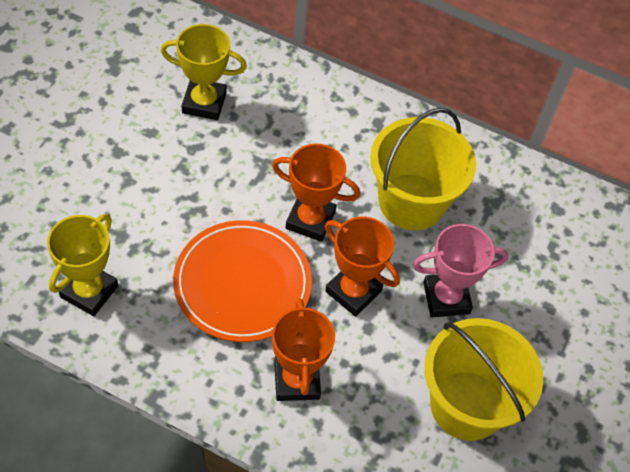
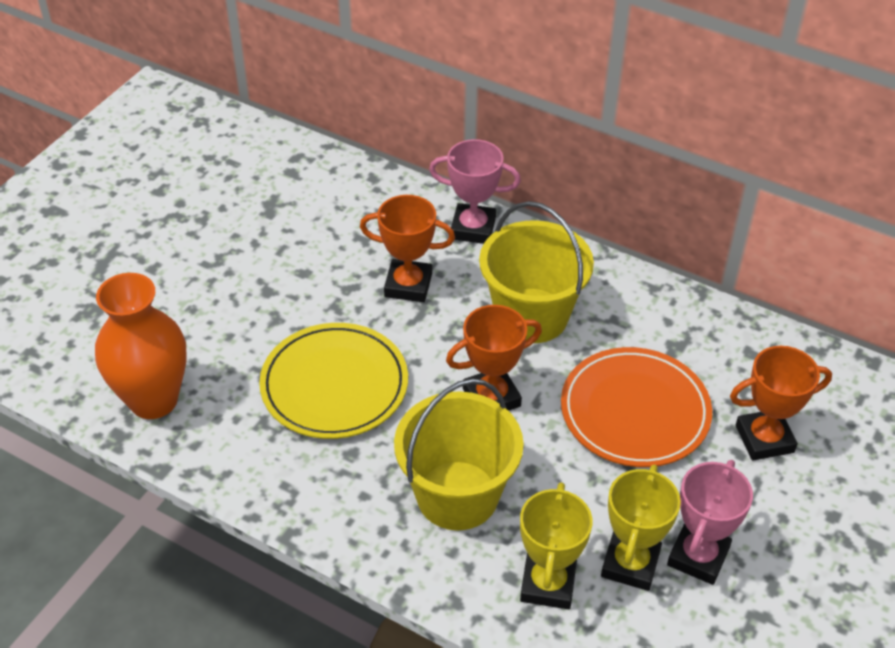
orange vase: none = 0 -> [95,273,187,419] = 1
pink trophy: [413,224,508,317] = 1 -> [429,139,521,244] [667,460,753,585] = 2
yellow plate: none = 0 -> [259,323,408,439] = 1

